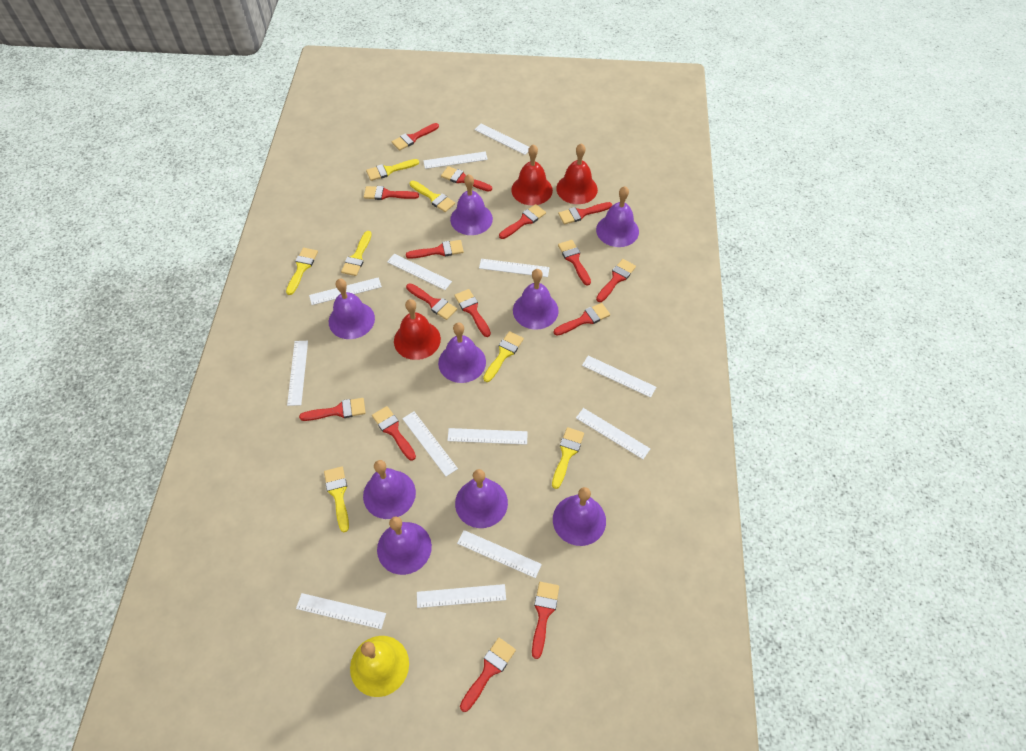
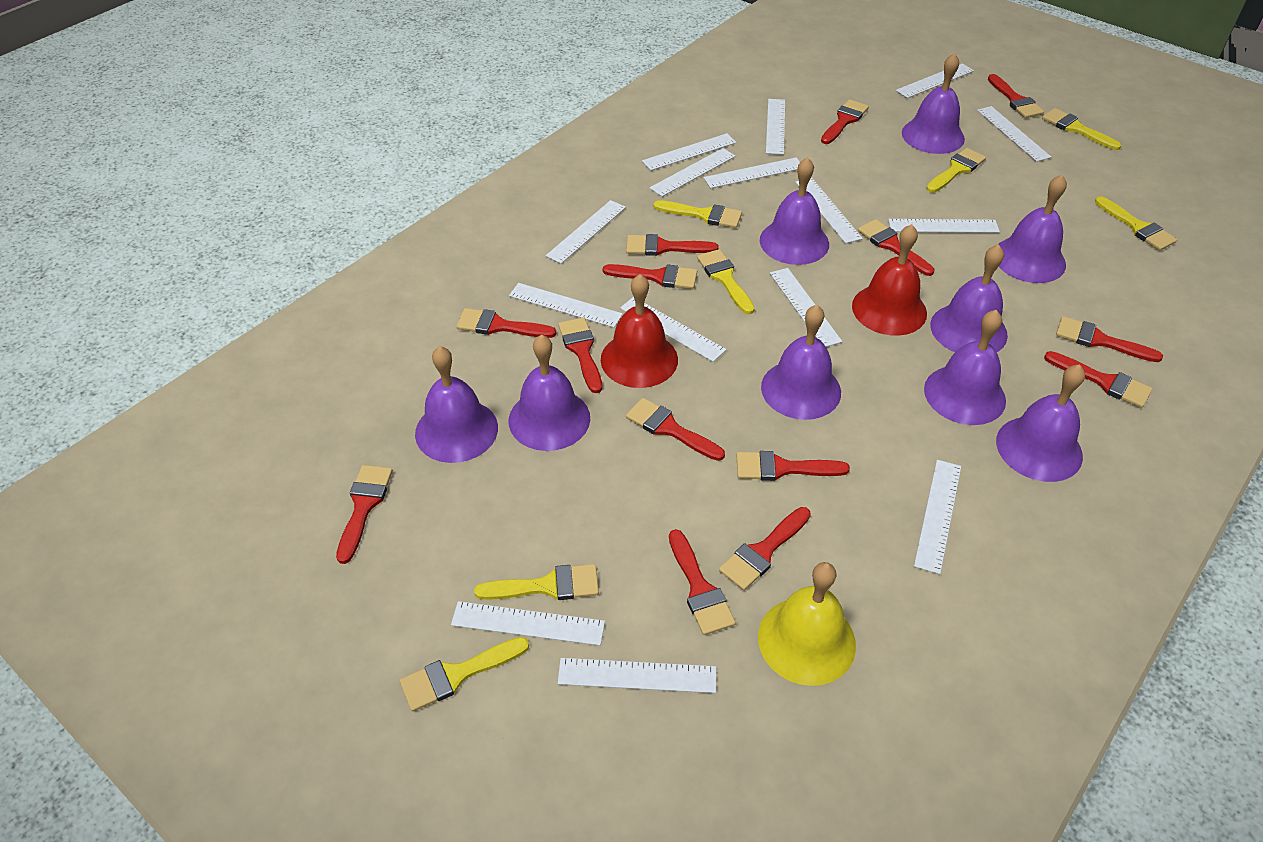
red bell: [394,299,441,360] [511,145,553,205] [556,143,598,204] = 3 -> [601,274,678,388] [852,224,927,336] = 2
red brush: [299,398,366,421] [364,186,419,200] [372,406,416,460] [392,123,439,151] [406,240,464,259] [406,283,457,320] [441,166,492,191] [454,289,491,337] [460,638,516,712] [499,204,546,239] [532,582,559,659] [554,303,610,336] [558,202,612,224] [558,240,591,286] [596,259,636,302] = 15 -> [336,465,393,564] [456,308,556,338] [558,318,602,393] [603,264,697,289] [626,234,719,256] [626,398,725,461] [669,529,736,635] [719,507,811,590] [737,451,850,481] [821,99,869,144] [858,219,934,276] [988,74,1044,118] [1044,351,1152,408] [1056,316,1163,362] = 14
white ruler: [287,341,308,406] [296,593,386,629] [309,277,382,305] [387,254,452,290] [402,411,458,477] [417,584,506,608] [423,151,488,169] [447,428,528,445] [457,530,542,578] [475,123,529,155] [479,259,550,277] [576,408,650,459] [582,356,656,398] = 13 -> [451,601,605,646] [509,283,623,328] [546,200,626,264] [558,658,716,693] [620,297,726,362] [642,133,736,171] [650,148,736,197] [704,157,800,188] [766,99,785,155] [770,268,842,347] [795,178,863,244] [888,219,1000,233] [896,63,974,98] [914,460,961,574] [977,106,1051,162] = 15

